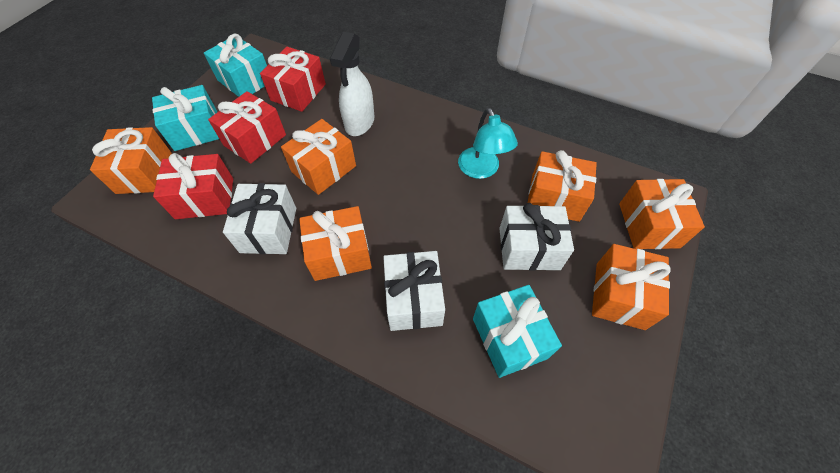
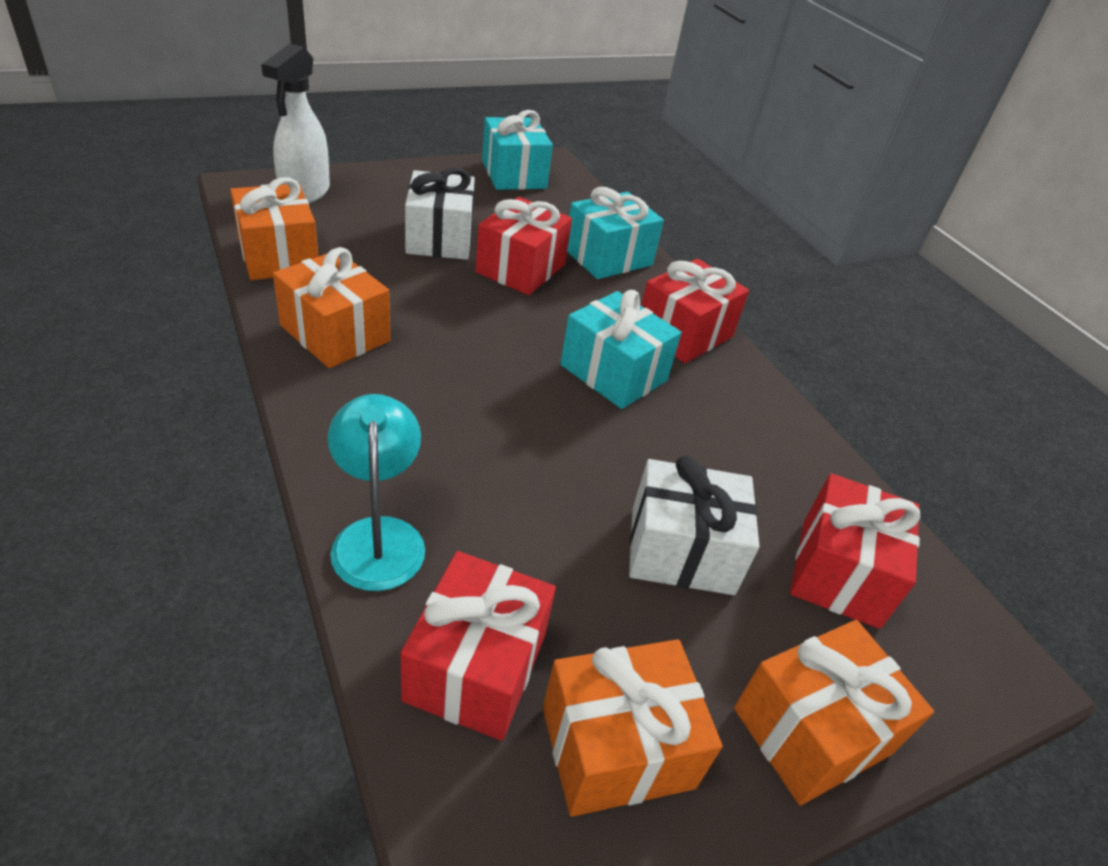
orange gift: [90,127,172,194] [281,119,356,195] [299,206,372,281] [528,150,597,222] [592,244,670,330] [619,179,705,249] = 6 -> [230,177,319,280] [273,247,390,368] [543,639,723,817] [734,620,934,805] = 4
red gift: [153,153,233,219] [208,91,286,164] [260,47,326,112] = 3 -> [400,551,556,741] [475,197,572,295] [641,259,749,363] [790,473,920,629] = 4
white gift: [223,183,296,254] [383,251,445,331] [499,203,574,271] = 3 -> [405,168,475,260] [629,455,759,595] = 2

